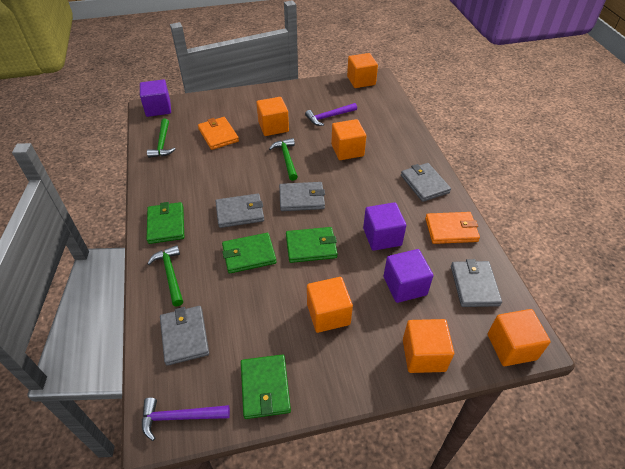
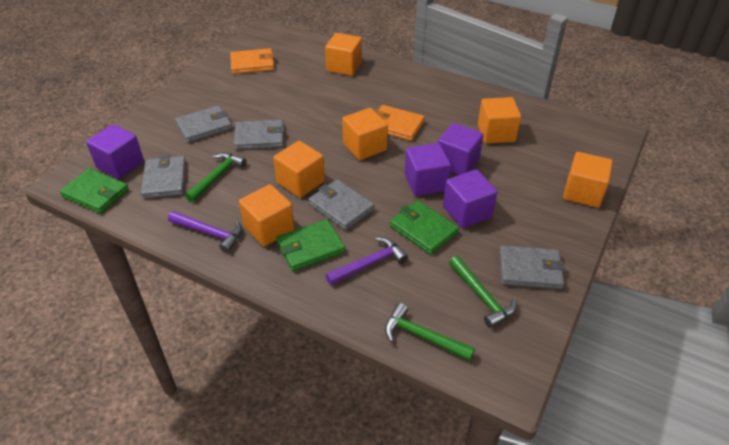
green wallet: [146,202,184,244] [222,233,277,274] [241,354,291,419] [286,227,338,263] = 4 -> [60,168,129,214] [276,219,345,271] [389,200,459,255] = 3
purple cube: [140,79,171,117] [363,202,406,251] [384,249,433,303] = 3 -> [86,124,144,179] [405,143,451,196] [438,123,484,175] [443,169,498,228] = 4

